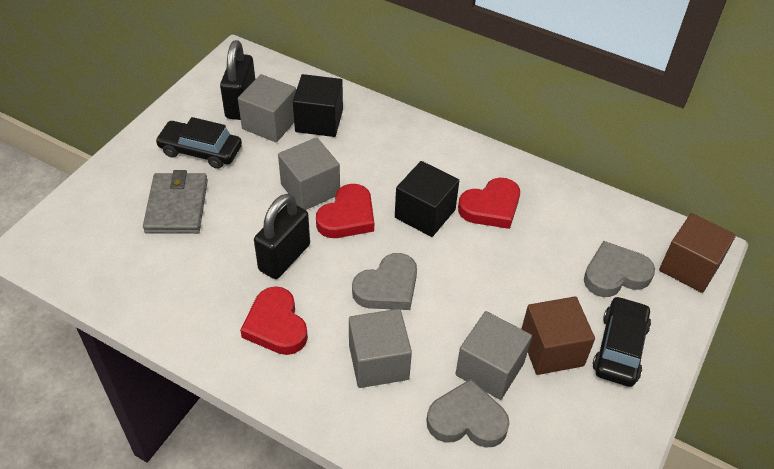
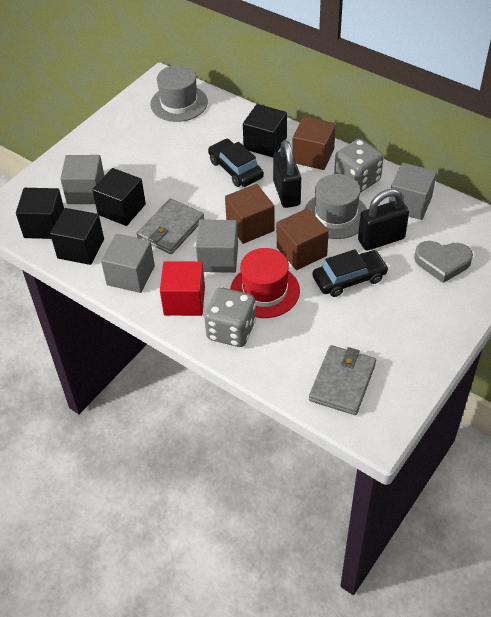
black cube: [293,74,343,137] [395,161,459,237] = 2 -> [16,188,64,239] [50,208,104,265] [92,168,146,226] [243,104,287,158] = 4
brown cube: [522,297,595,375] [659,213,736,293] = 2 -> [225,184,275,244] [277,208,329,270] [292,116,336,170] = 3
grey dice: none = 0 -> [204,287,256,347] [334,139,384,193] = 2
grey hat: none = 0 -> [150,65,208,122] [304,174,367,239] = 2
grey heart: [352,253,417,310] [426,379,510,448] [584,241,655,297] = 3 -> [414,241,473,283] = 1
grey wallet: [143,170,208,234] = 1 -> [137,199,204,254] [309,345,376,415] = 2
red cube: none = 0 -> [160,261,205,316] = 1
red hat: none = 0 -> [230,248,300,318] = 1
red heart: [240,286,308,355] [316,184,374,238] [458,178,520,229] = 3 -> none = 0

